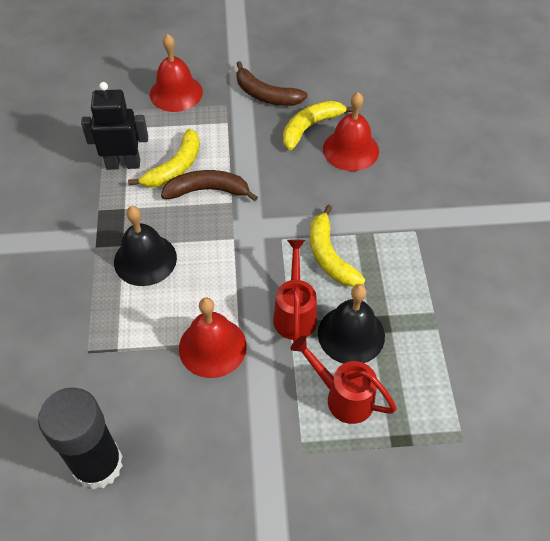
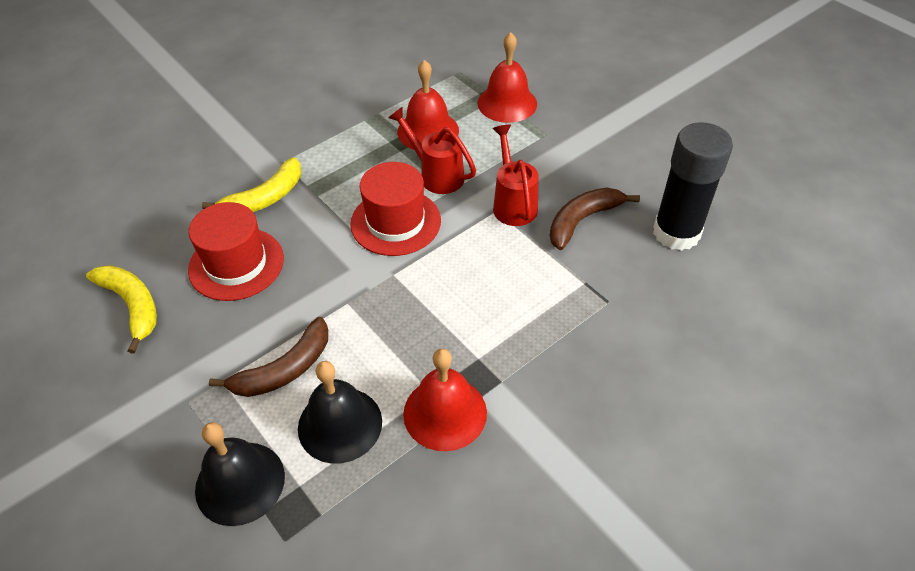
black robot: [81,82,148,170] = 1 -> none = 0
red hat: none = 0 -> [188,202,284,301] [350,162,441,256] = 2
yellow banana: [128,128,200,188] [283,101,353,150] [310,205,365,287] = 3 -> [86,265,157,354] [202,157,301,212] = 2

